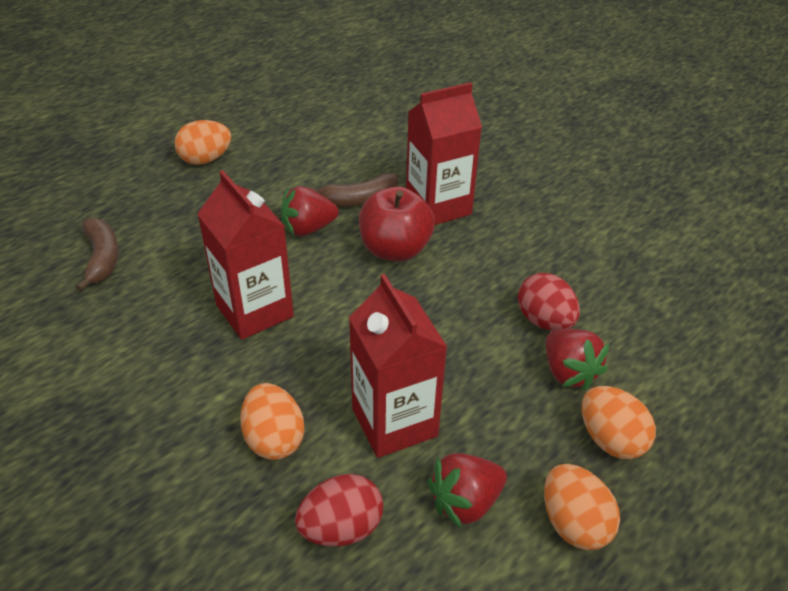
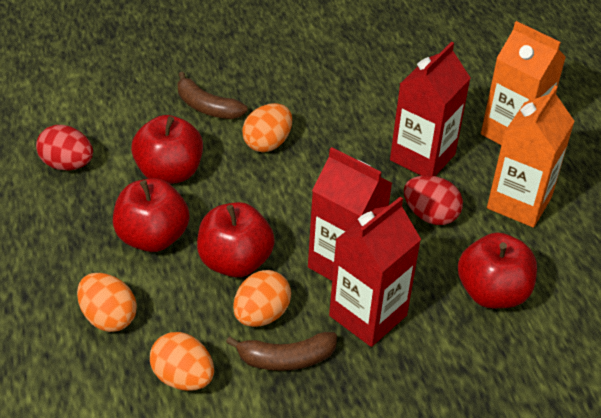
orange carton: none = 0 -> [481,21,566,145] [487,86,575,228] = 2
red apple: [359,187,435,261] = 1 -> [113,178,189,252] [131,115,203,184] [197,202,275,277] [458,232,537,308] = 4
red strawberry: [281,186,339,236] [428,453,507,529] [546,329,609,390] = 3 -> none = 0

